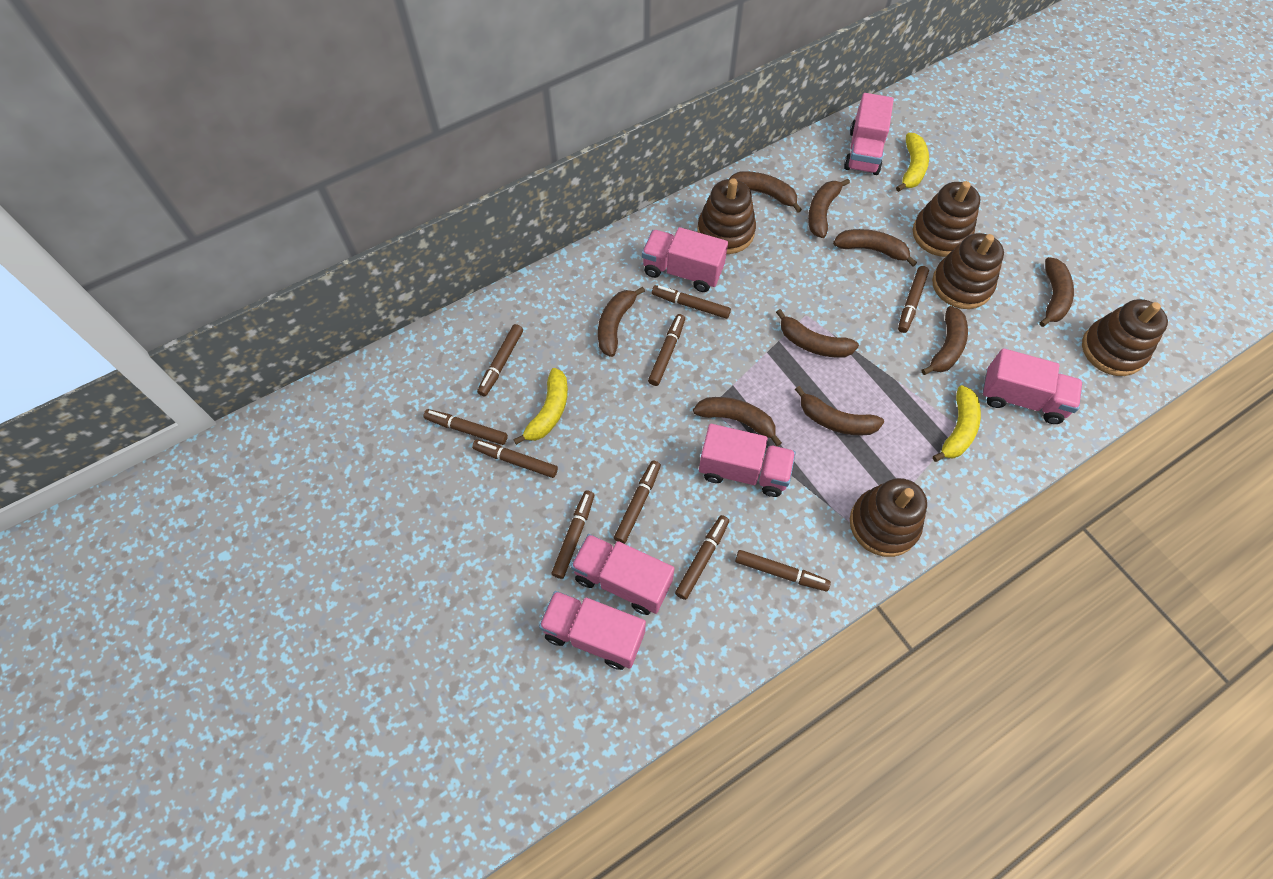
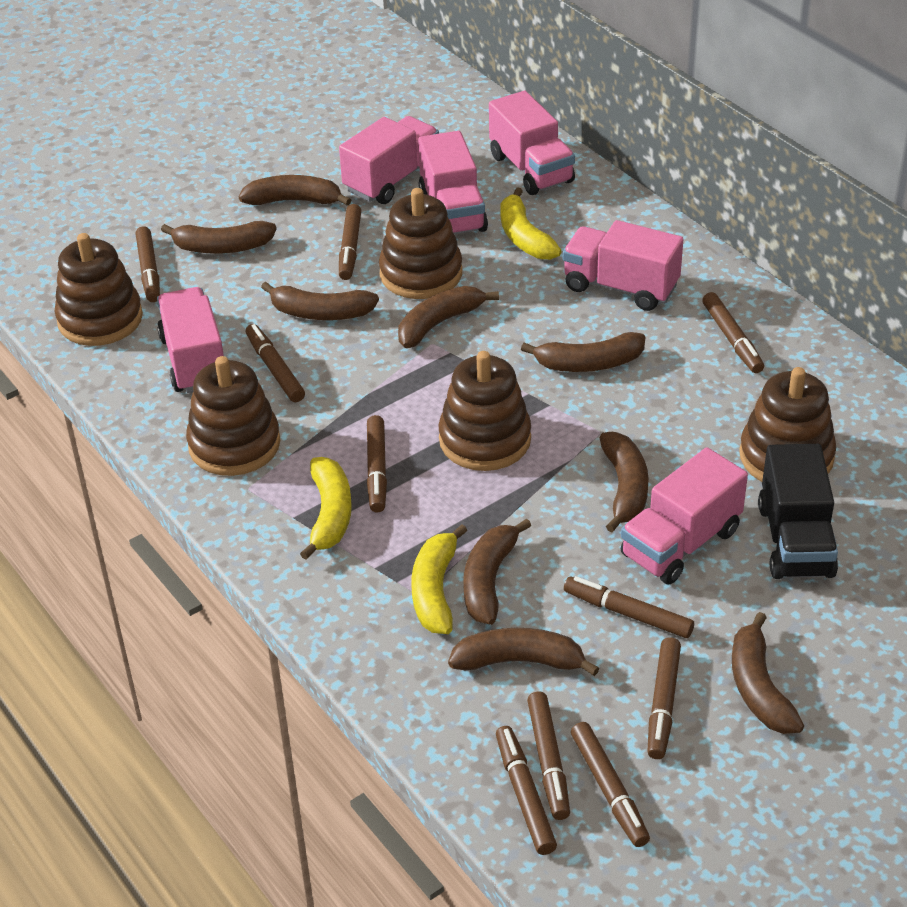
black truck: none = 0 -> [758,444,838,579] = 1

